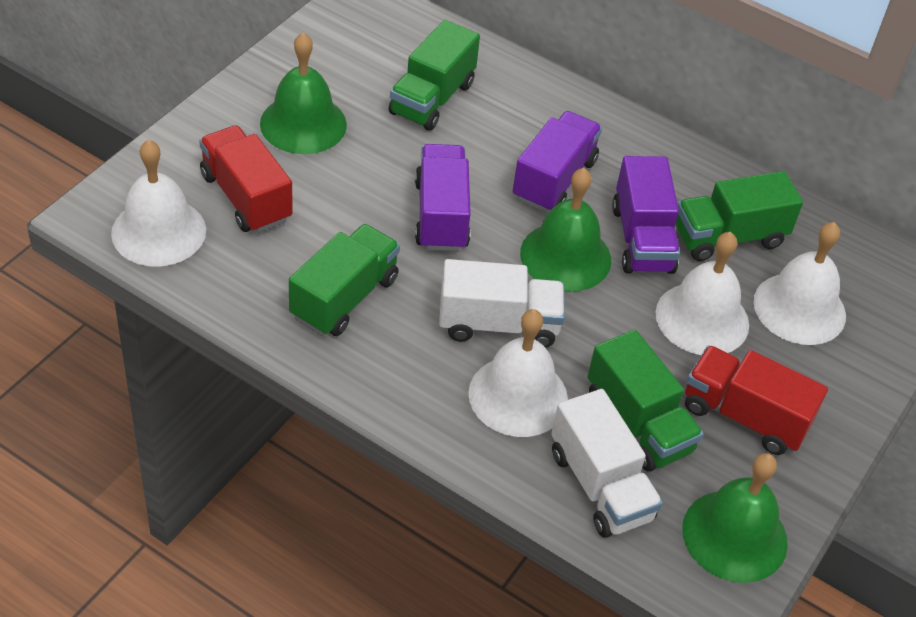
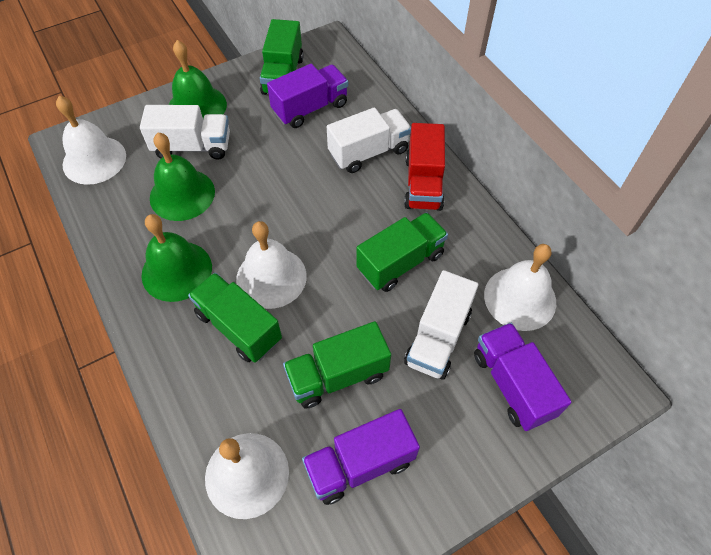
red truck: [199,125,293,233] [685,345,828,455] = 2 -> [404,123,445,211] = 1
white truck: [439,259,565,348] [551,389,663,537] = 2 -> [140,105,230,160] [327,107,411,173] [404,270,479,380] = 3

